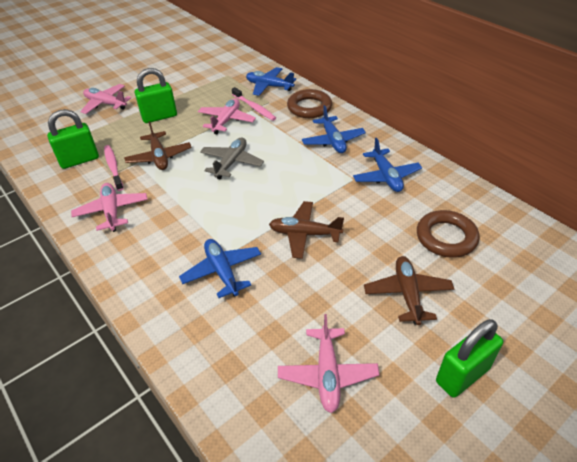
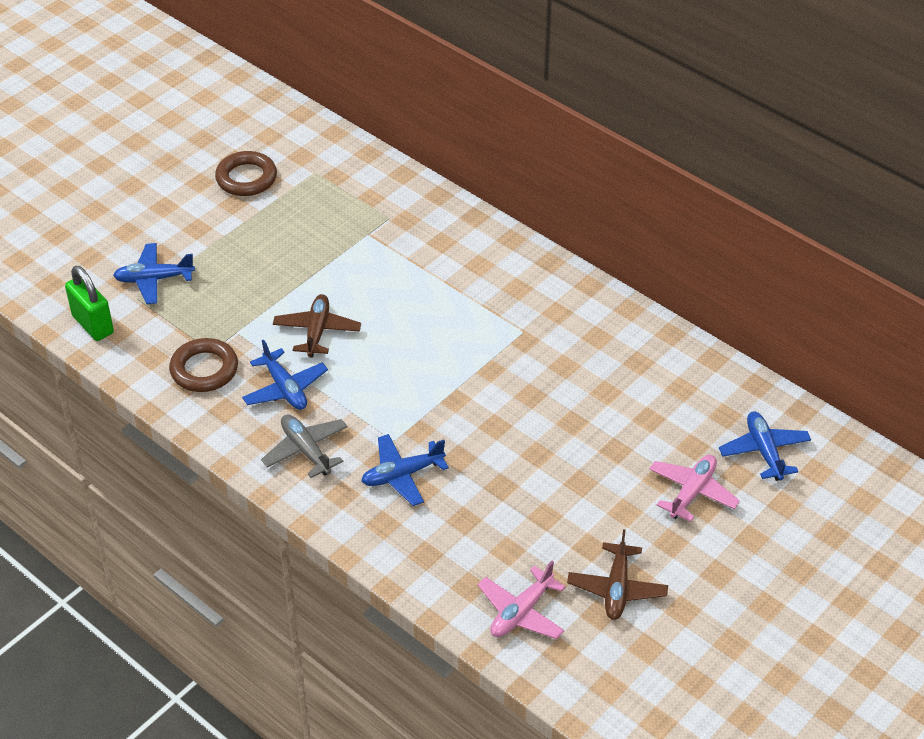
brown plane: [124,121,192,170] [269,201,344,259] [364,256,454,325] = 3 -> [273,294,361,358] [567,529,668,620] = 2
green padlock: [47,109,99,169] [135,68,177,123] [436,319,503,398] = 3 -> [65,266,114,341] = 1
pink plane: [71,183,148,232] [80,84,132,114] [198,98,256,134] [278,314,379,413] = 4 -> [478,561,566,639] [649,455,740,522] = 2
pink toothbrush: [104,145,124,191] [232,87,276,121] = 2 -> none = 0

